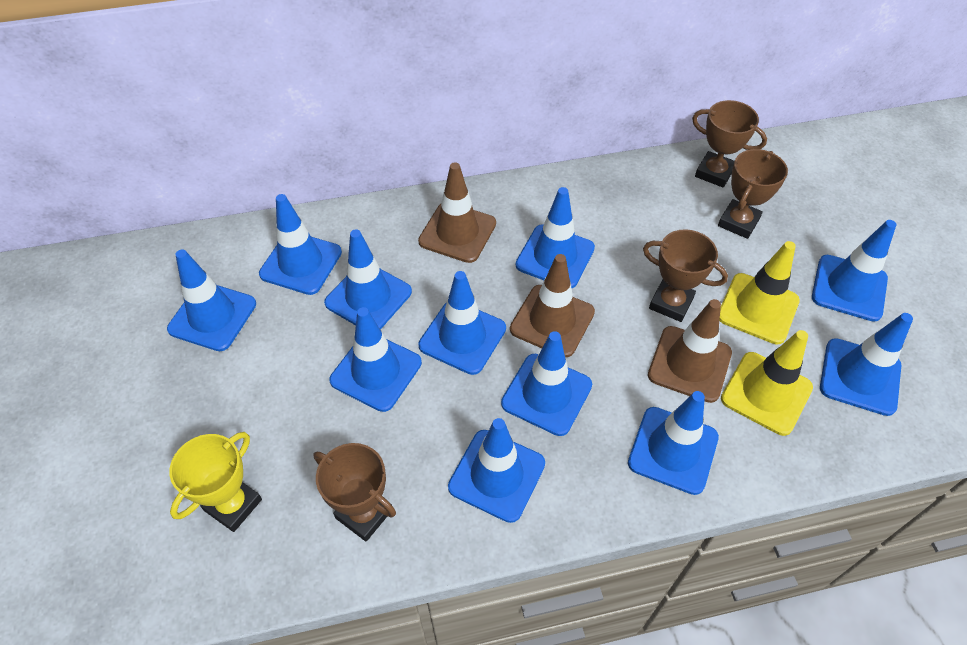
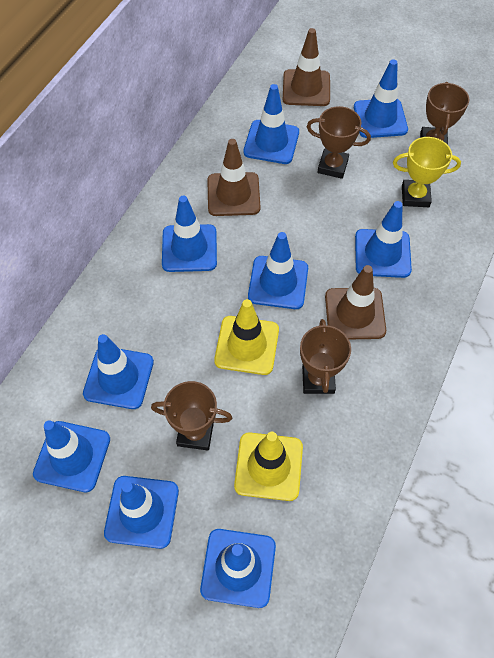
blue traffic cone: [167,249,256,351] [259,194,342,295] [324,229,412,329] [329,307,422,412] [418,271,506,375] [448,418,545,523] [501,331,592,436] [516,187,595,288] [628,391,719,495] [812,220,896,322] [820,313,913,416] = 11 -> [33,420,110,492] [83,334,154,409] [104,476,179,549] [162,196,217,272] [200,529,276,608] [243,84,299,164] [248,232,308,309] [354,59,408,138] [355,201,412,278] = 9

